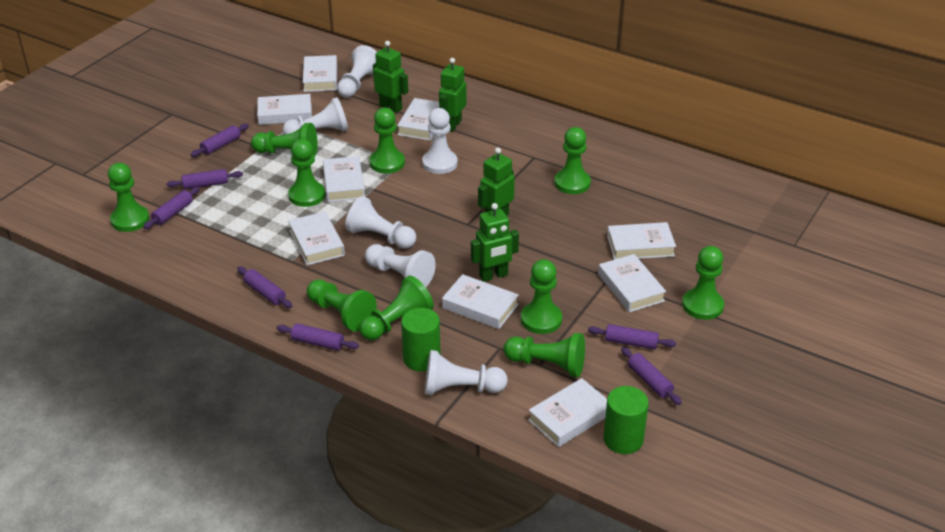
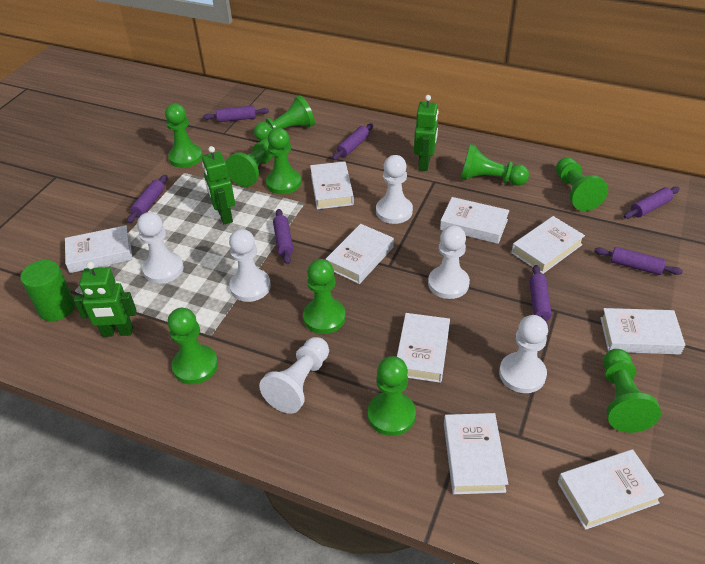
green cylinder: [401,308,441,371] [603,386,649,454] = 2 -> [20,260,75,321] = 1
green robot: [373,41,408,113] [439,58,466,132] [471,203,519,282] [478,148,515,216] = 4 -> [74,262,137,337] [202,146,235,224] [414,95,439,171] = 3

